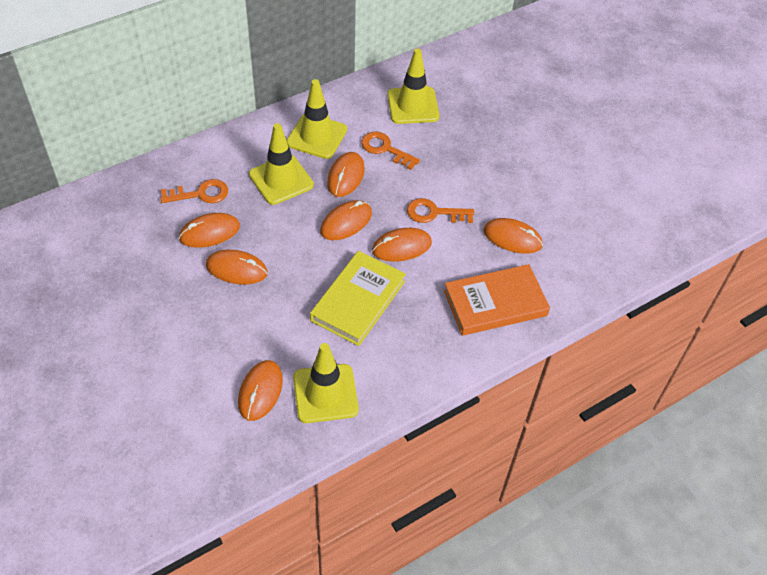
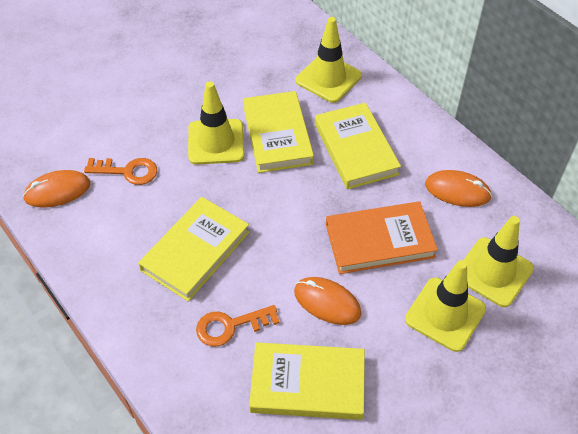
orange key: [160,179,228,203] [361,132,420,170] [407,198,474,223] = 3 -> [84,158,157,185] [196,305,280,346] = 2
orange mouse: [179,213,240,248] [206,250,268,285] [238,360,283,421] [320,200,372,240] [327,152,365,197] [372,228,432,262] [483,218,543,254] = 7 -> [23,170,90,208] [294,277,361,325] [425,170,492,207] = 3
yellow book: [310,251,406,346] = 1 -> [138,197,250,302] [243,91,314,173] [249,342,365,420] [315,102,401,190] = 4

